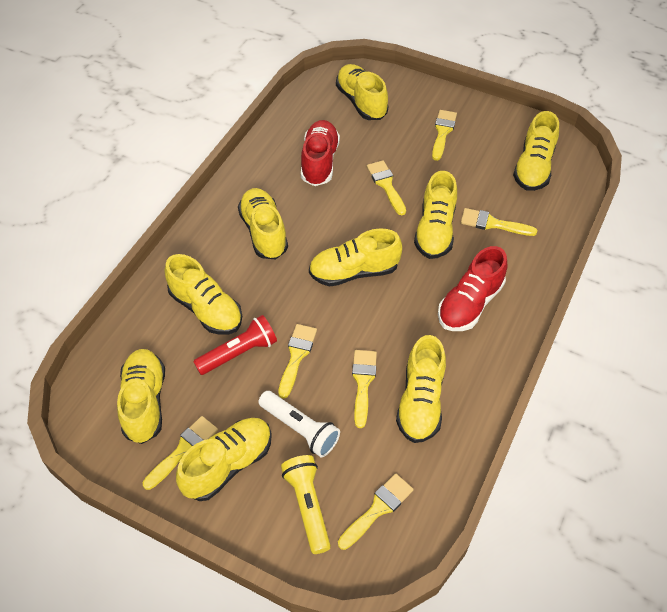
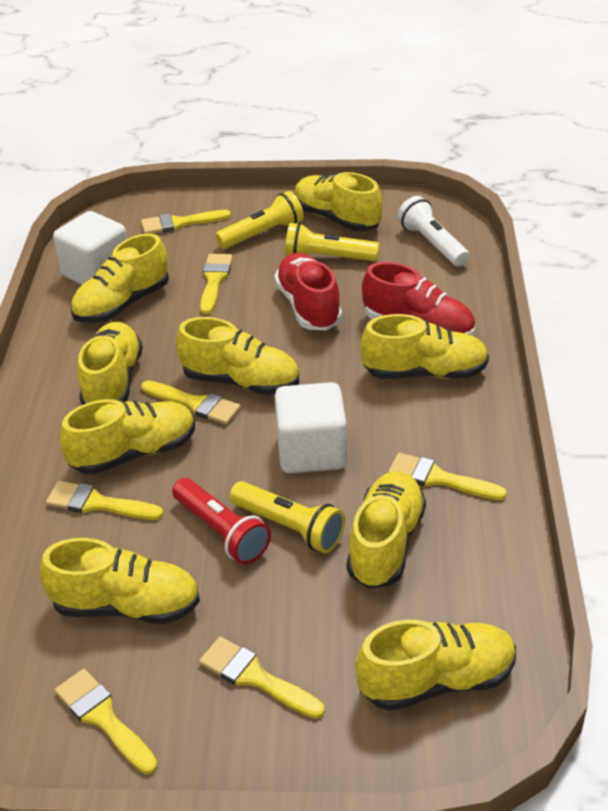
white cube: none = 0 -> [53,211,127,285] [274,382,347,473] = 2
yellow flashlight: [281,455,331,554] = 1 -> [215,191,304,249] [230,481,345,553] [285,223,379,261] = 3

